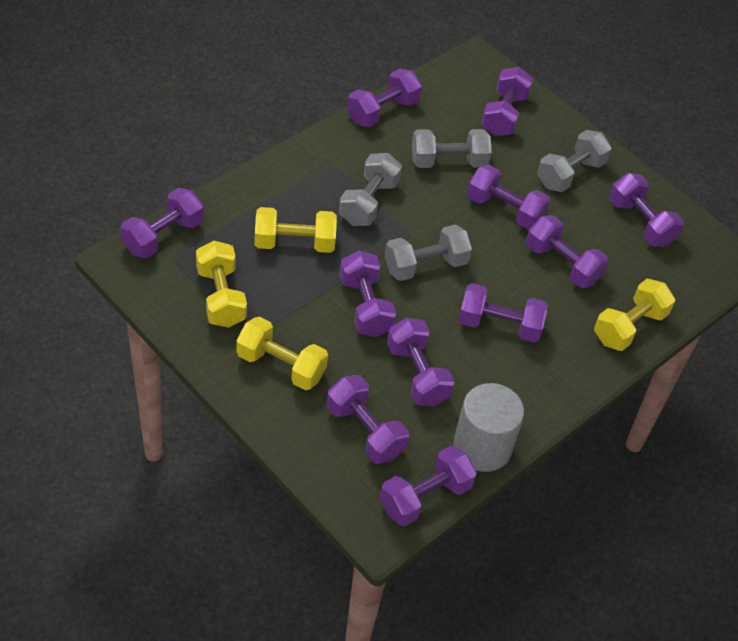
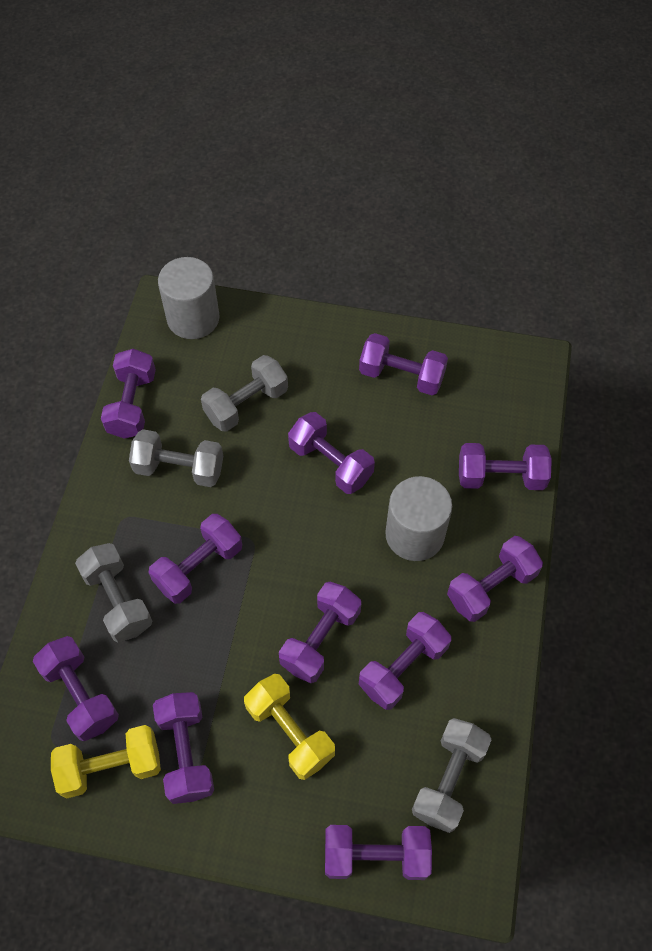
grey cylinder: [453,383,524,472] = 1 -> [158,257,219,339] [385,476,452,561] = 2
yellow dumbbell: [196,241,247,328] [236,317,328,390] [254,207,337,253] [594,279,675,351] = 4 -> [51,725,161,798] [244,674,335,780] = 2

